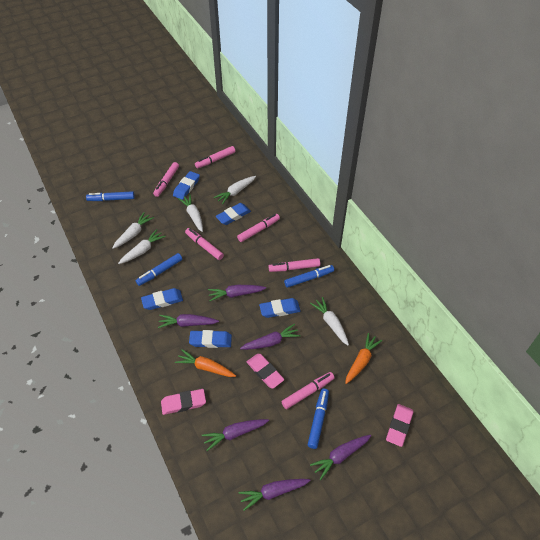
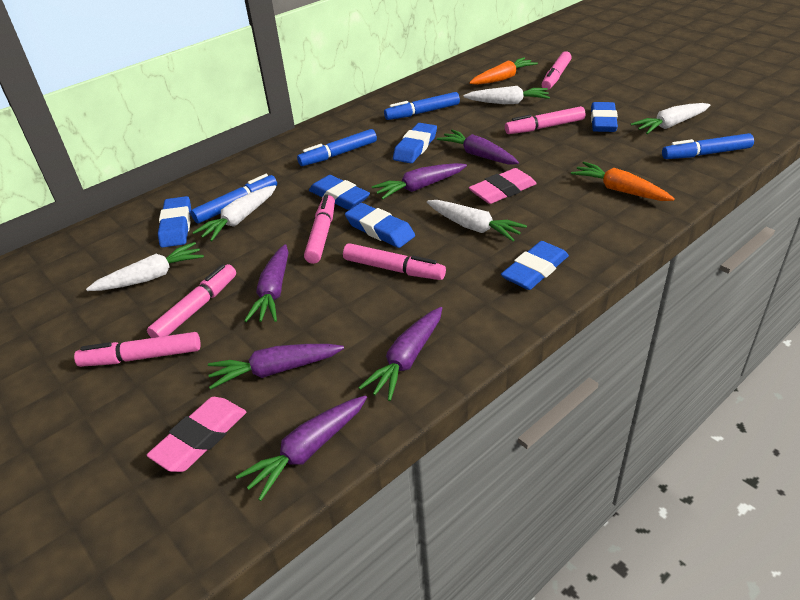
blue eraser: [141,288,183,310] [173,171,200,200] [189,330,232,348] [216,203,251,225] [259,298,301,318] = 5 -> [158,196,191,248] [309,175,370,210] [345,203,415,248] [393,123,437,163] [501,241,569,290] [591,102,618,132] = 6
pink eraser: [161,389,206,415] [247,354,284,389] [386,404,414,447] = 3 -> [147,397,246,472] [469,168,537,204] = 2

